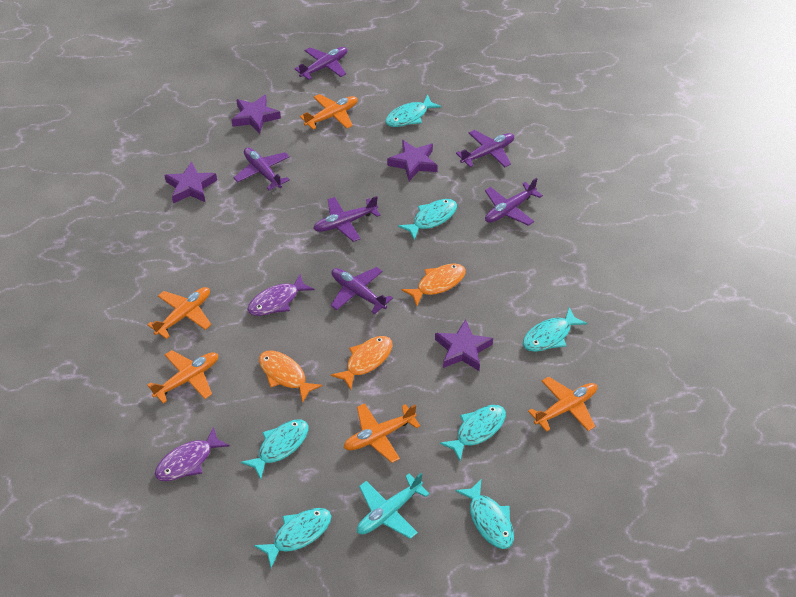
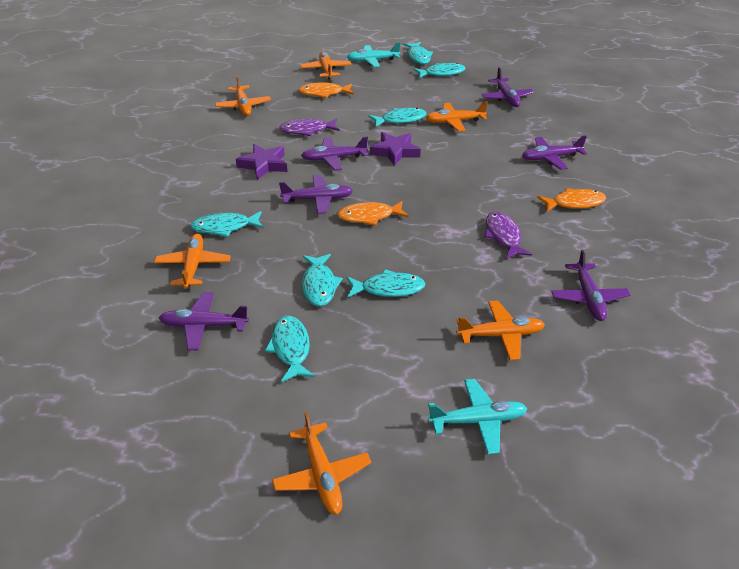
orange plane: [147,287,211,339] [147,350,218,403] [300,94,358,130] [344,404,420,463] [528,376,597,432] = 5 -> [154,233,231,289] [215,75,271,116] [272,412,371,515] [301,51,352,79] [426,102,488,132] [456,300,545,360] = 6
purple star: [164,161,217,203] [232,95,281,134] [387,140,438,181] [435,319,493,371] = 4 -> [236,144,287,180] [370,132,421,166] = 2
turquoise plane: [357,473,430,539] = 1 -> [347,42,400,67] [428,379,528,454] = 2

